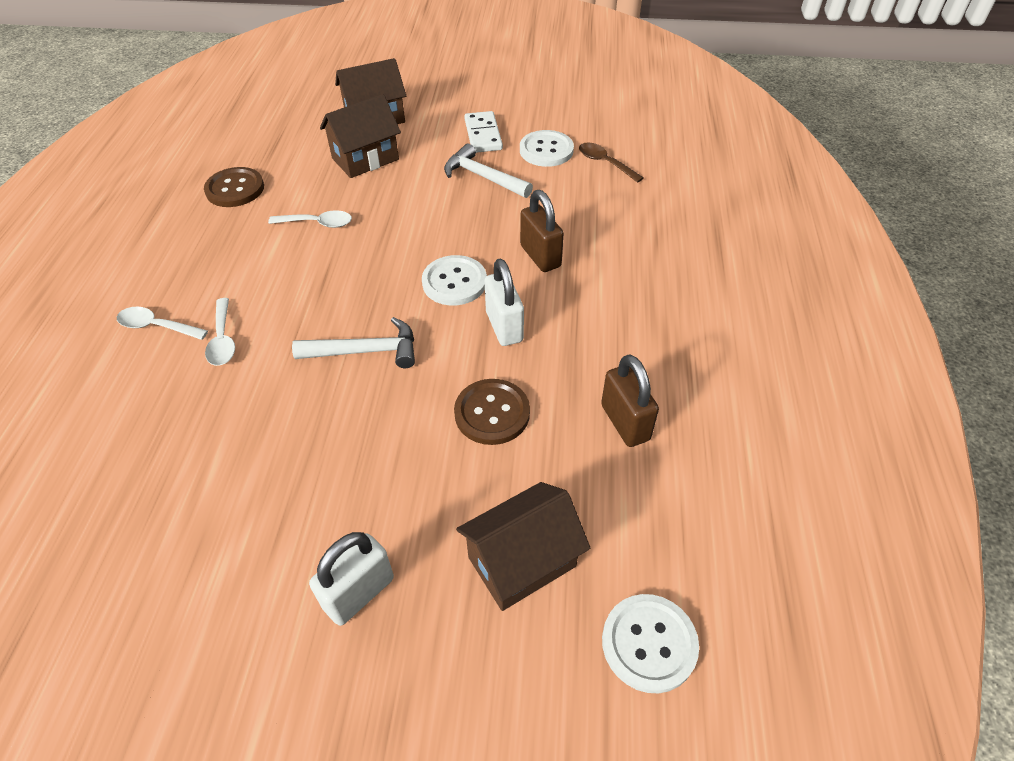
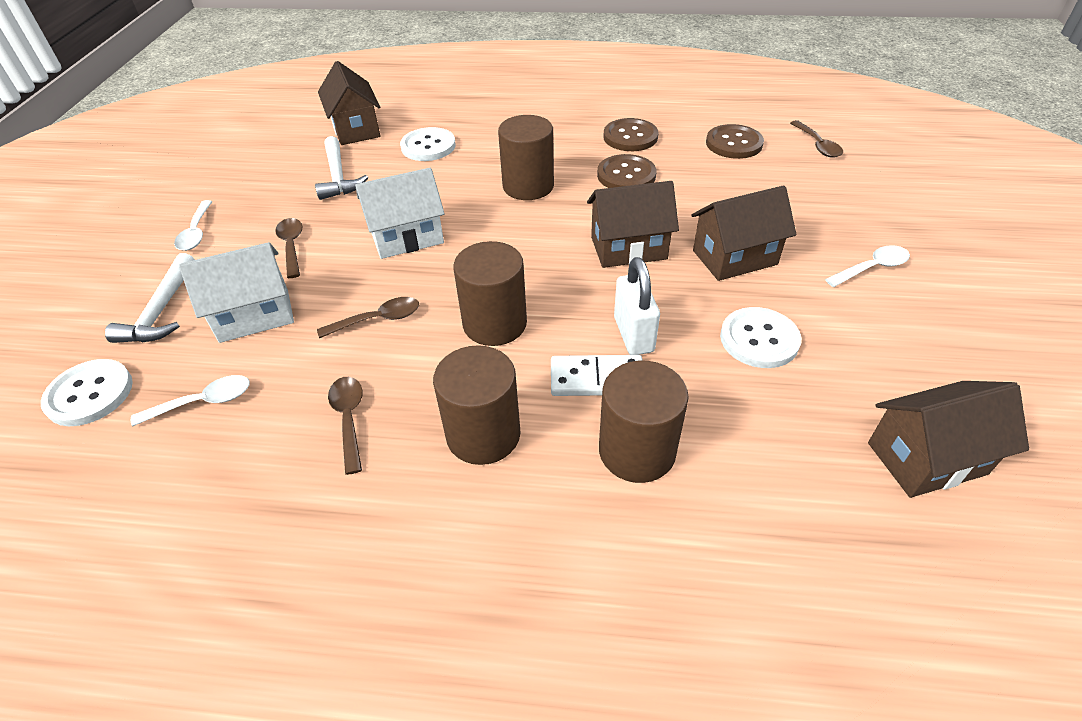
brown button: [204,167,264,207] [454,379,530,445] = 2 -> [597,154,656,188] [604,118,658,151] [706,124,764,159] = 3
brown cylinder: none = 0 -> [433,345,520,465] [453,241,527,346] [498,115,554,200] [599,361,689,483] = 4
brown house: [320,94,401,178] [335,58,406,124] [456,482,590,611] = 3 -> [318,61,380,145] [587,181,679,268] [691,185,796,281] [868,381,1029,498] = 4
brown padlock: [520,190,564,272] [601,354,659,447] = 2 -> none = 0
brown spoon: [579,142,644,183] = 1 -> [275,218,303,278] [317,297,419,338] [328,377,363,475] [790,120,843,157] = 4
white house: none = 0 -> [179,242,294,343] [355,168,445,259] = 2
white padlock: [309,532,394,626] [485,259,524,346] = 2 -> [614,257,660,355] = 1

